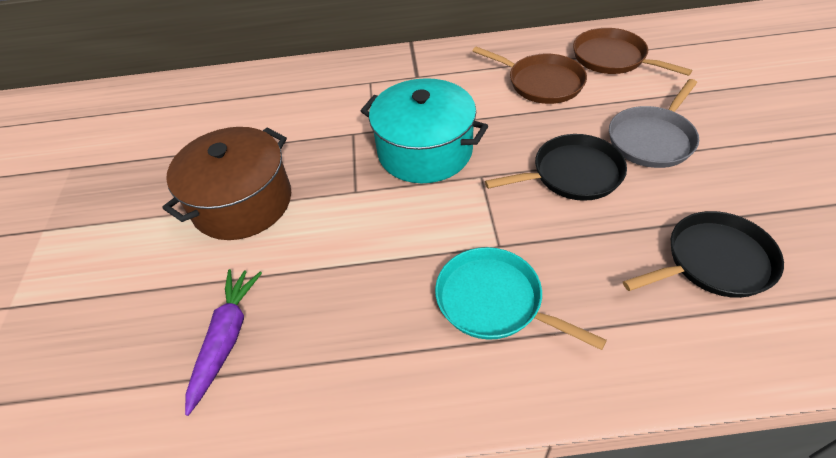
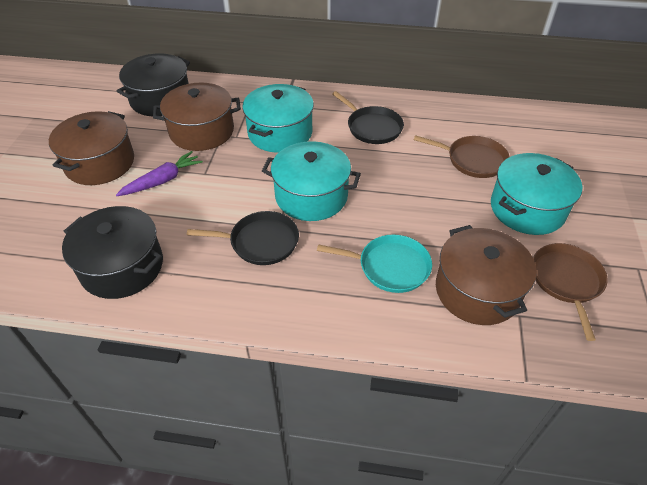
black pot: none = 0 -> [62,206,163,299] [117,53,190,116] = 2
brown pot: [162,127,291,240] = 1 -> [49,111,134,185] [153,83,241,151] [436,225,537,325] = 3
grey pan: [609,79,699,168] = 1 -> none = 0
turquoise pot: [361,78,488,183] = 1 -> [242,84,314,153] [262,141,361,221] [491,153,583,235] = 3

